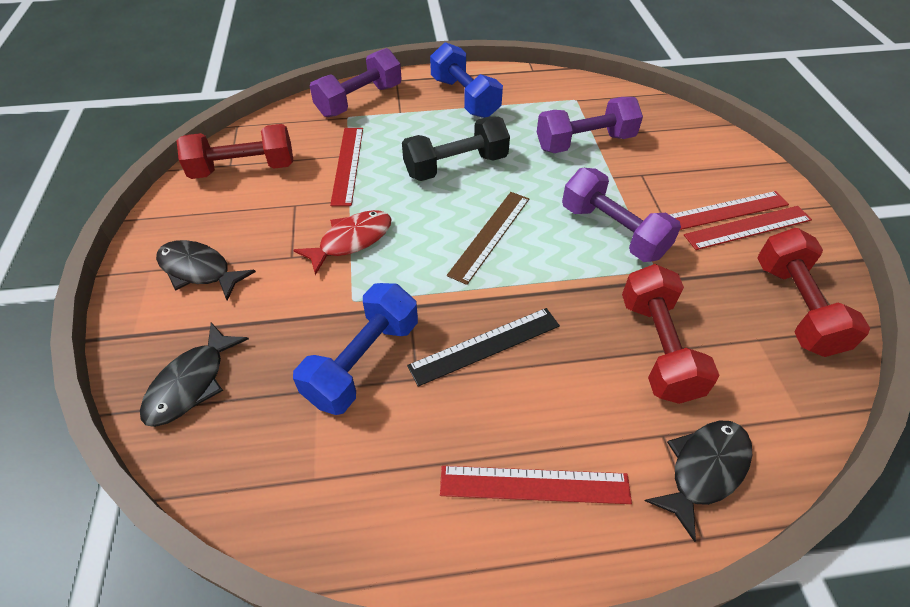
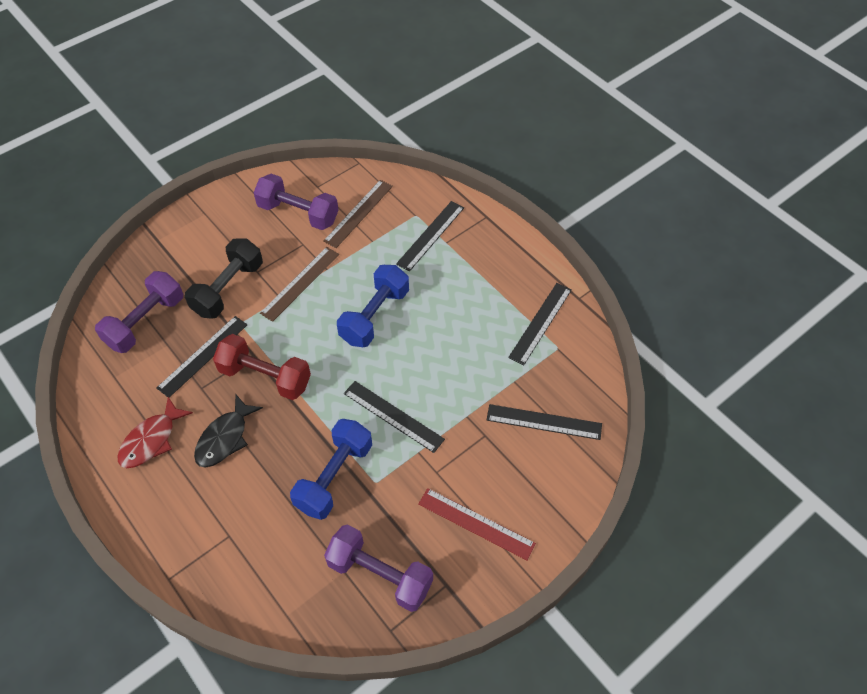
black fish: [140,323,249,427] [156,240,256,300] [645,420,752,542] = 3 -> [194,395,263,468] = 1
black ruler: [407,308,560,387] = 1 -> [156,316,247,397] [344,381,445,453] [396,201,464,272] [487,404,602,440] [508,283,572,366] = 5
brown ruler: [447,192,529,285] = 1 -> [260,247,339,322] [323,180,393,248] = 2
red dumbbell: [177,124,294,179] [622,264,719,404] [757,228,870,357] = 3 -> [213,334,311,400] = 1
red ruler: [330,128,363,206] [440,466,632,504] [669,191,789,230] [684,206,812,250] = 4 -> [418,488,536,560] = 1

